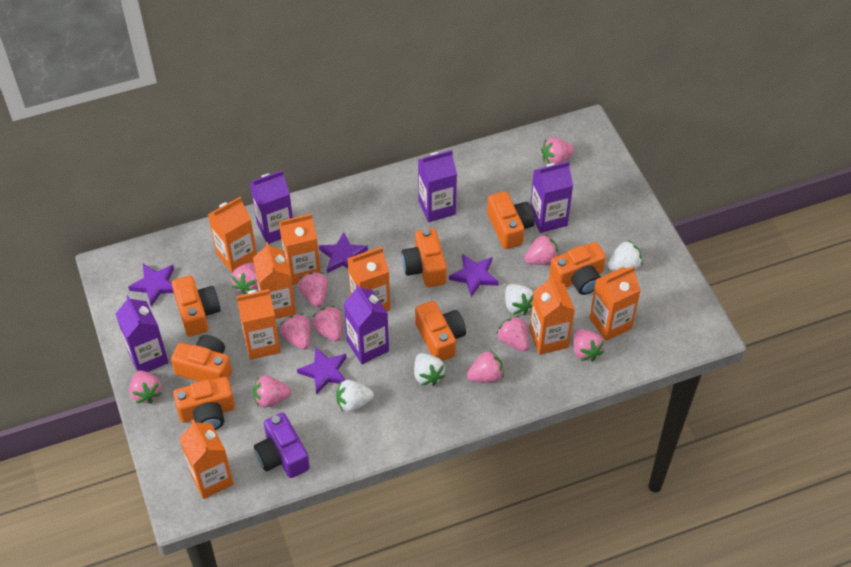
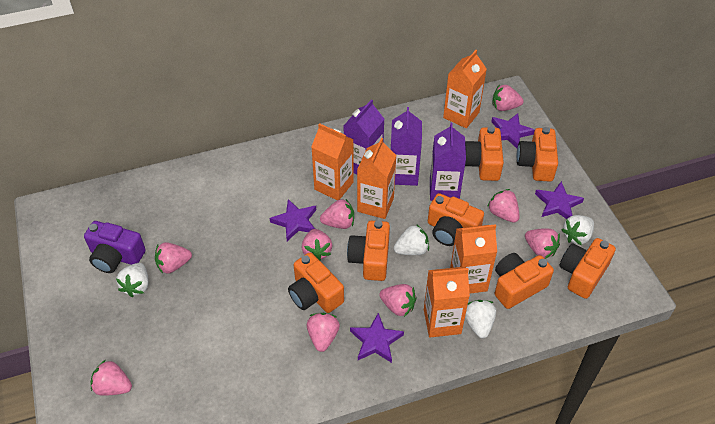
orange carton: [179,420,234,499] [208,197,257,273] [236,289,281,360] [253,242,296,319] [279,214,321,285] [347,247,390,312] [529,276,575,355] [589,266,641,341] = 8 -> [311,123,354,200] [357,138,396,219] [424,267,470,337] [443,50,487,128] [450,224,497,294] = 5
pink strawberry: [129,370,162,404] [231,263,258,294] [253,375,291,408] [280,313,310,350] [298,272,328,307] [312,306,342,342] [467,350,504,382] [496,316,529,351] [524,234,559,265] [541,138,574,165] [573,329,604,362] = 11 -> [90,360,132,396] [155,242,192,274] [302,229,332,261] [307,313,340,352] [320,199,354,229] [379,284,417,317] [487,189,520,223] [492,85,524,111] [525,228,560,259] = 9
purple carton: [115,295,169,372] [250,170,293,244] [343,285,389,364] [418,150,457,222] [530,161,573,233] = 5 -> [344,99,384,175] [391,107,422,186] [430,123,466,201] = 3

